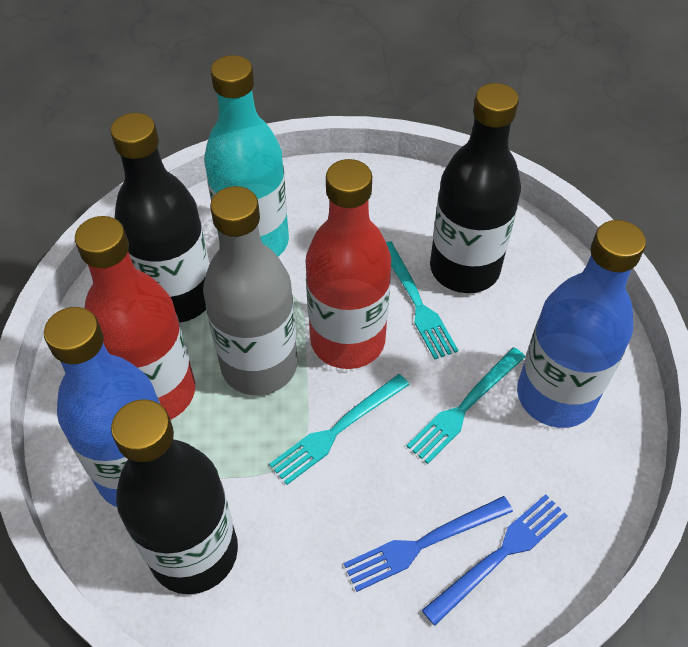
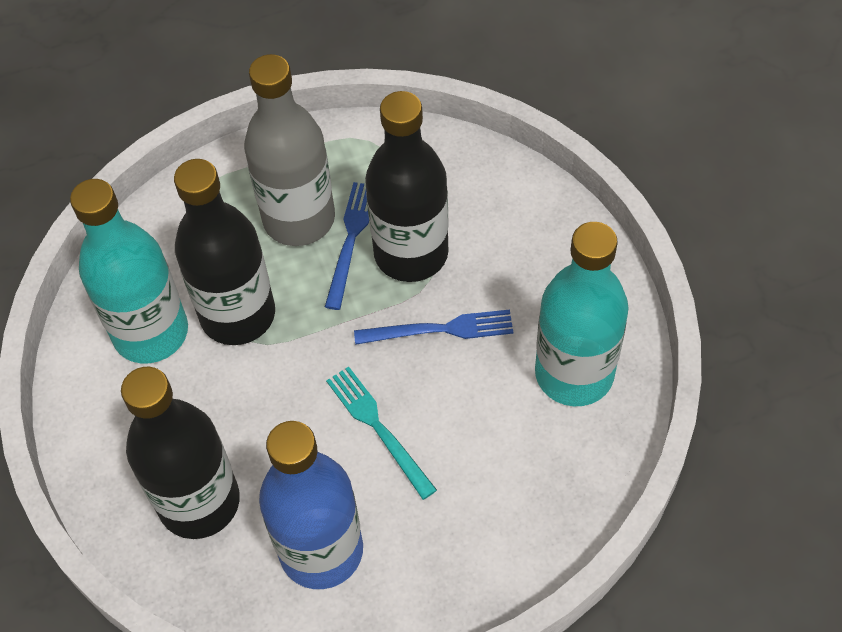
blue bottle: [44,307,160,507] [517,220,646,428] = 2 -> [259,421,363,589] = 1
red bottle: [75,216,195,420] [306,159,391,369] = 2 -> none = 0
turquoise bottle: [204,55,289,256] = 1 -> [70,179,188,364] [535,222,629,406] = 2
turquoise fork: [269,374,409,485] [386,241,458,359] [407,348,525,464] = 3 -> [326,367,437,500] = 1

